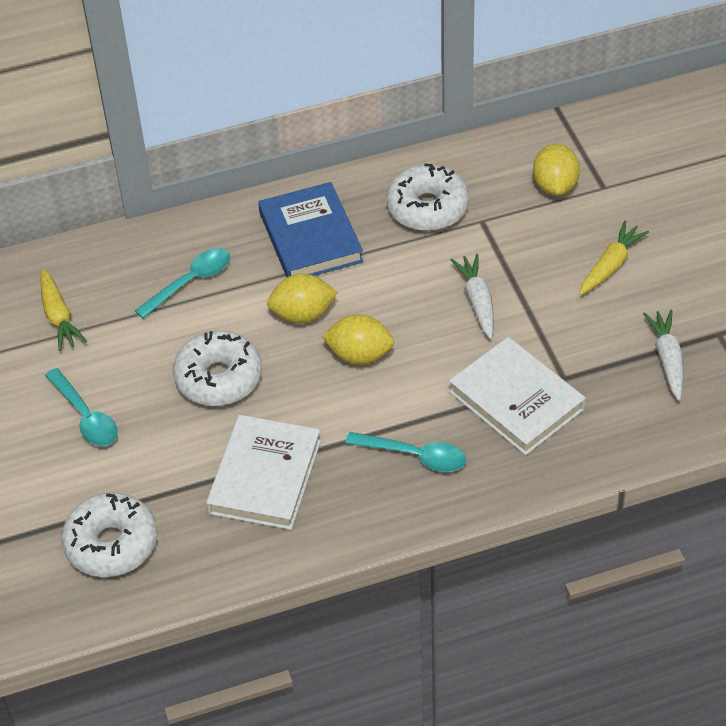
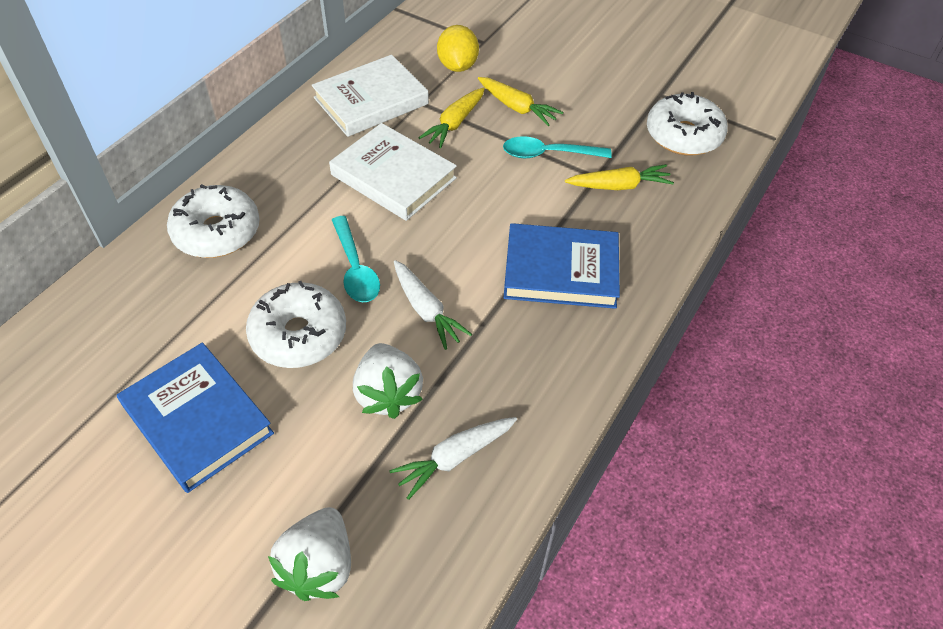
blue book: [258,182,363,277] = 1 -> [117,342,274,493] [503,223,620,309] = 2
turquoise spoon: [45,368,118,446] [134,248,230,319] [345,432,466,472] = 3 -> [332,216,380,302] [503,136,612,158] = 2
white strawberry: none = 0 -> [268,507,351,601] [353,343,423,419] = 2
yellow carrot: [41,269,87,351] [579,221,649,295] = 2 -> [418,87,485,148] [478,77,563,126] [565,164,674,190] = 3
yellow lemon: [267,274,338,323] [322,314,394,365] [533,144,580,196] = 3 -> [437,25,479,72] = 1

